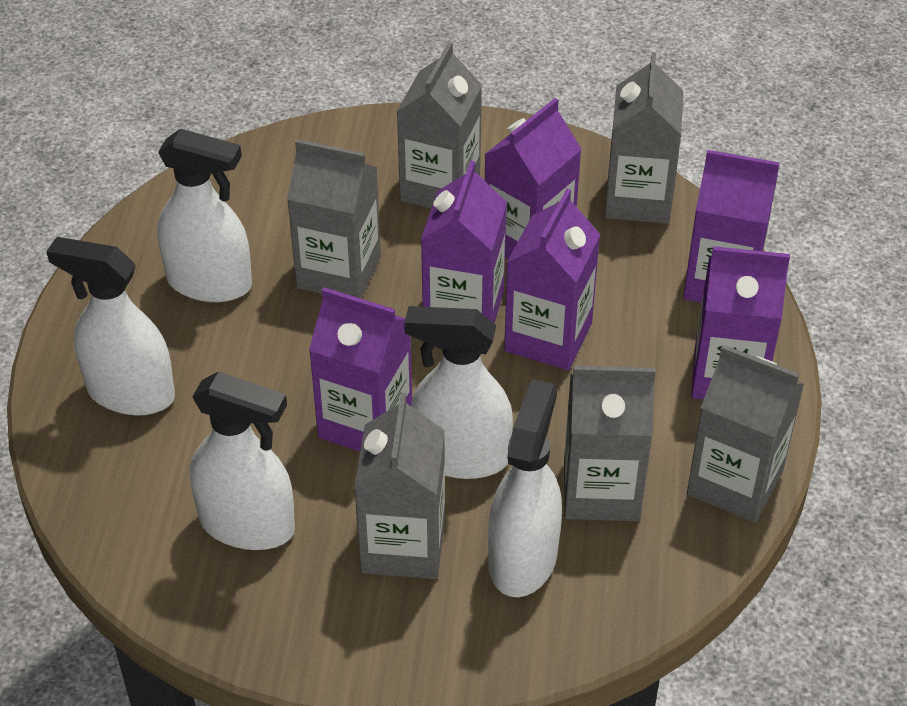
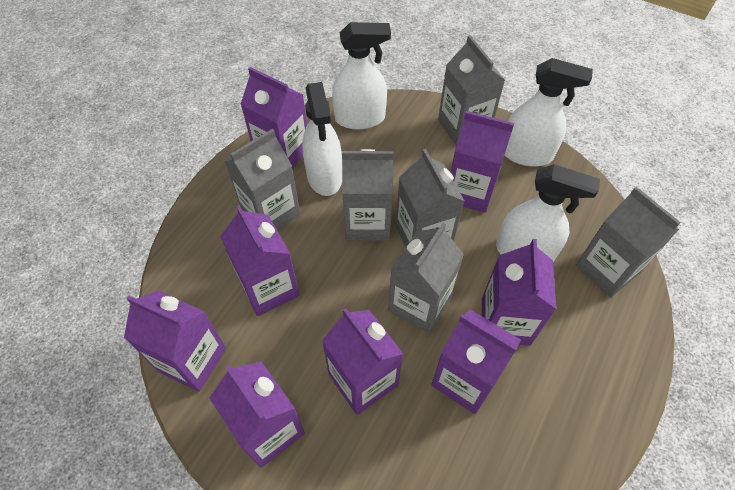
purple carton: [309,287,412,452] [421,160,507,323] [484,98,582,259] [504,189,601,370] [683,150,780,303] [691,246,790,400] = 6 -> [124,290,226,392] [210,361,305,468] [220,205,300,316] [240,67,307,168] [322,308,403,415] [431,309,521,414] [451,111,514,213] [482,239,556,346] = 8
white spray bottle: [46,237,175,416] [157,129,252,302] [190,371,295,550] [404,306,513,479] [488,379,562,597] = 5 -> [302,82,342,196] [332,22,391,130] [496,164,600,262] [505,58,593,167] = 4

